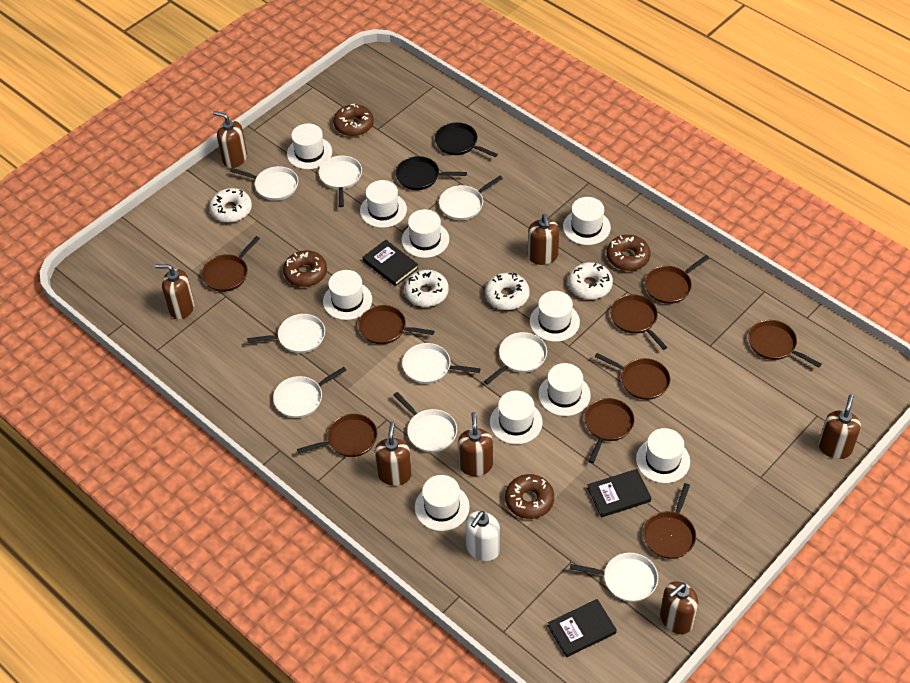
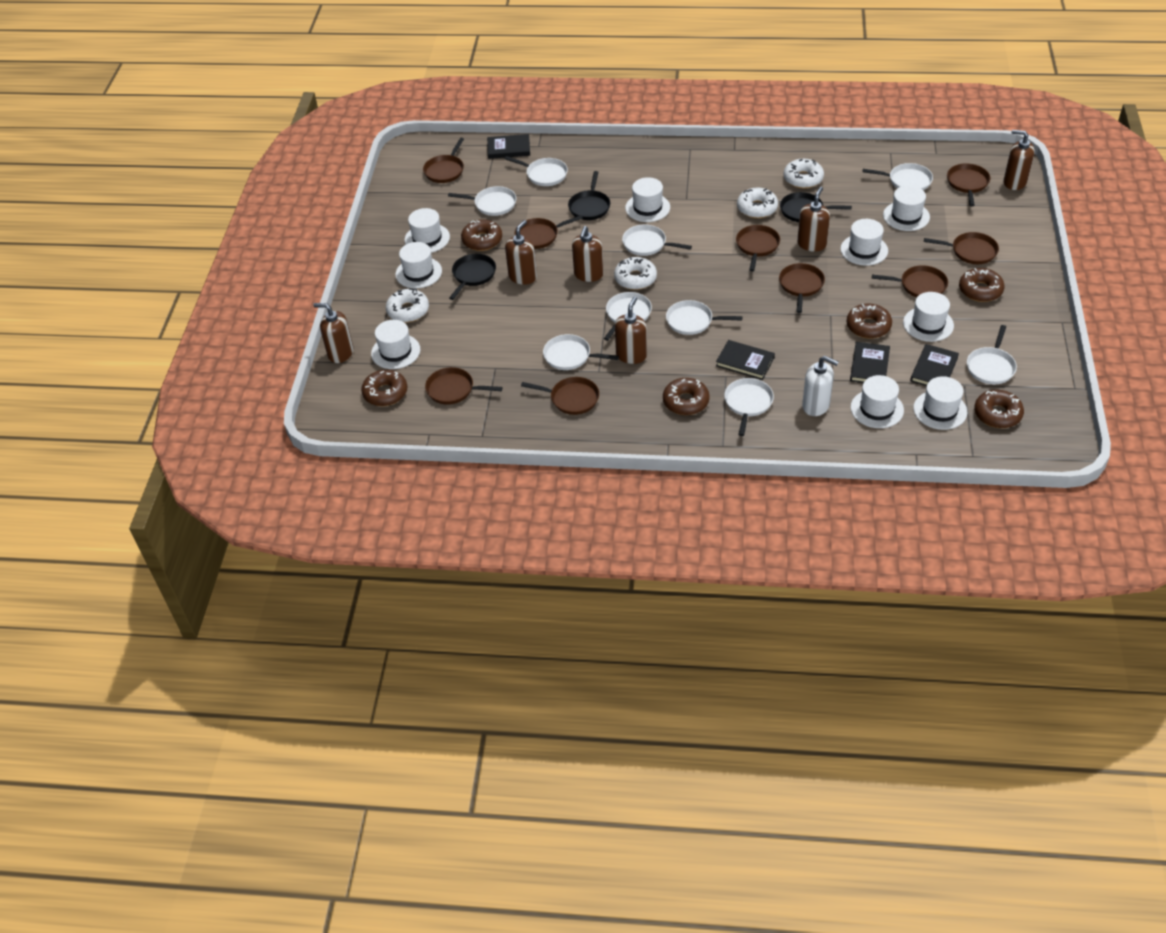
black book: [363,240,419,286] [548,599,617,657] [587,469,651,517] = 3 -> [487,134,530,159] [716,340,775,380] [850,342,890,383] [910,344,959,386] = 4
black pan: [396,156,467,190] [435,122,498,157] = 2 -> [449,254,496,300] [568,171,610,220] [780,192,852,222] = 3
brown donut: [283,250,327,287] [333,104,374,136] [505,474,554,519] [607,235,650,271] = 4 -> [361,370,407,406] [461,219,502,251] [663,378,710,415] [847,303,892,339] [959,268,1005,302] [974,390,1024,428] = 6
brown soap dispenser: [155,264,195,319] [213,111,247,168] [375,421,412,486] [458,412,493,476] [528,214,559,265] [660,581,698,634] [818,395,861,459] = 7 -> [313,303,354,363] [505,220,537,285] [572,226,604,282] [615,297,647,364] [797,187,830,252] [1003,130,1035,190] = 6
white hat: [287,123,332,169] [323,270,372,320] [360,180,407,228] [402,209,449,258] [415,475,470,531] [490,390,543,444] [530,291,580,342] [538,363,591,416] [563,197,611,245] [636,428,690,483] = 10 -> [371,320,420,369] [395,242,442,289] [404,208,450,253] [625,177,670,222] [840,219,888,266] [850,375,904,428] [883,185,930,231] [903,292,954,342] [913,376,967,430] = 9

